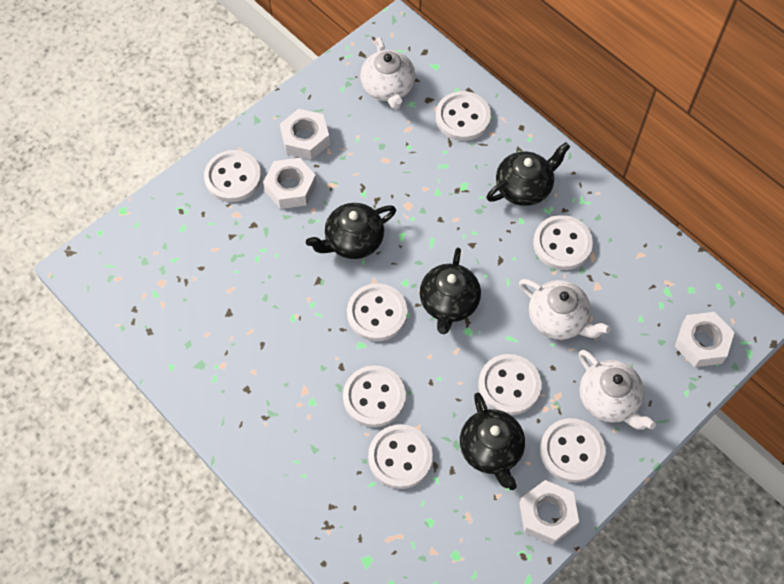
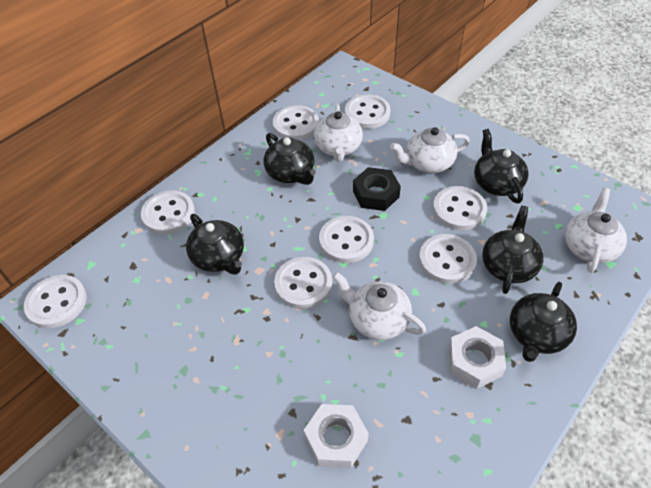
black nut: none = 0 -> [353,167,401,211] = 1
black teapot: [306,203,396,259] [420,248,481,334] [460,393,525,490] [486,142,570,206] = 4 -> [186,214,244,275] [264,133,316,185] [474,129,529,204] [482,206,543,294] [510,282,577,362] = 5
white nut: [263,158,317,209] [280,109,330,160] [519,480,579,545] [675,312,734,367] = 4 -> [304,404,369,468] [449,326,506,389] = 2
white teapot: [360,37,416,110] [519,279,611,340] [579,350,656,430] = 3 -> [314,104,363,162] [332,272,426,340] [390,127,470,173] [565,188,627,273] = 4

